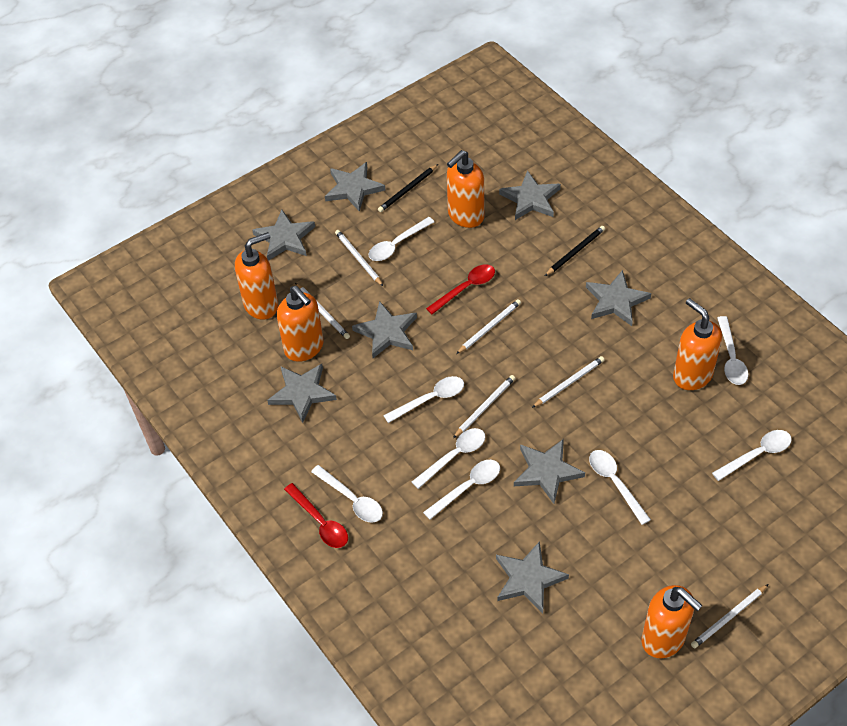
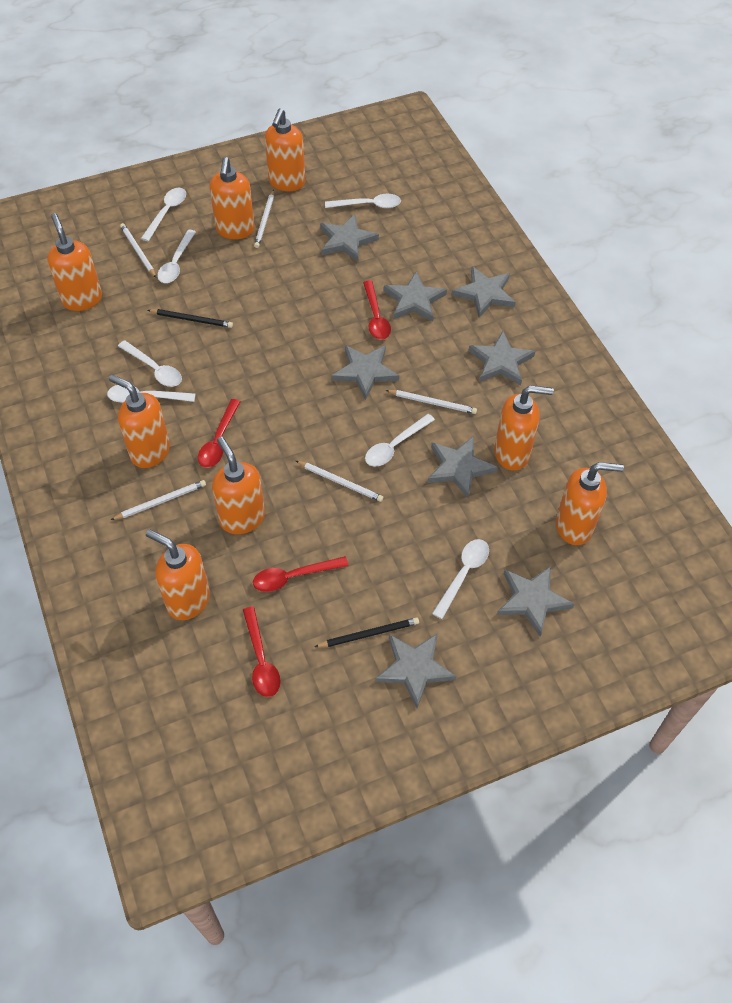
orange soap dispenser: [235,232,278,320] [277,286,324,362] [447,150,484,228] [642,585,703,658] [673,298,722,390] = 5 -> [47,213,102,311] [109,375,170,468] [146,529,210,620] [210,157,255,239] [212,437,265,534] [265,108,305,191] [494,385,554,471] [556,462,624,545] = 8
red spoon: [284,483,348,548] [426,264,495,314] = 2 -> [198,399,241,468] [243,607,281,697] [253,556,349,592] [363,280,391,340] = 4
white pencil: [295,283,350,339] [335,230,383,286] [453,375,515,438] [456,299,521,354] [532,356,604,408] [691,584,768,648] = 6 -> [111,480,206,520] [120,223,156,278] [254,190,274,248] [296,461,383,502] [385,390,477,414] = 5
white spoon: [311,465,383,523] [369,217,434,261] [383,376,464,423] [412,428,485,489] [423,460,500,520] [589,450,651,525] [712,430,792,481] [717,316,748,385] = 8 -> [107,385,195,403] [118,340,182,387] [141,188,186,241] [157,230,196,283] [325,194,401,208] [365,414,435,467] [432,539,489,619] = 7

